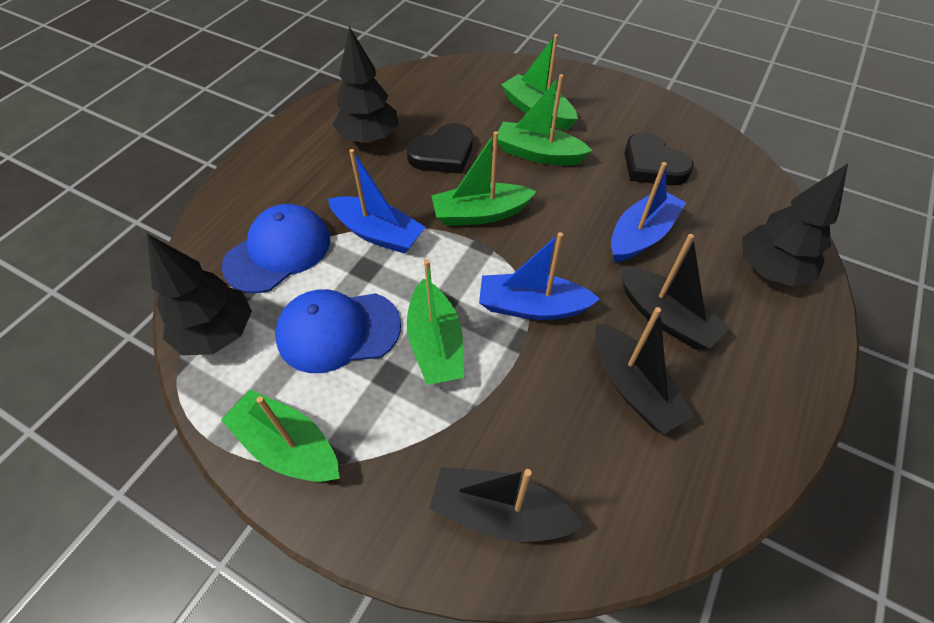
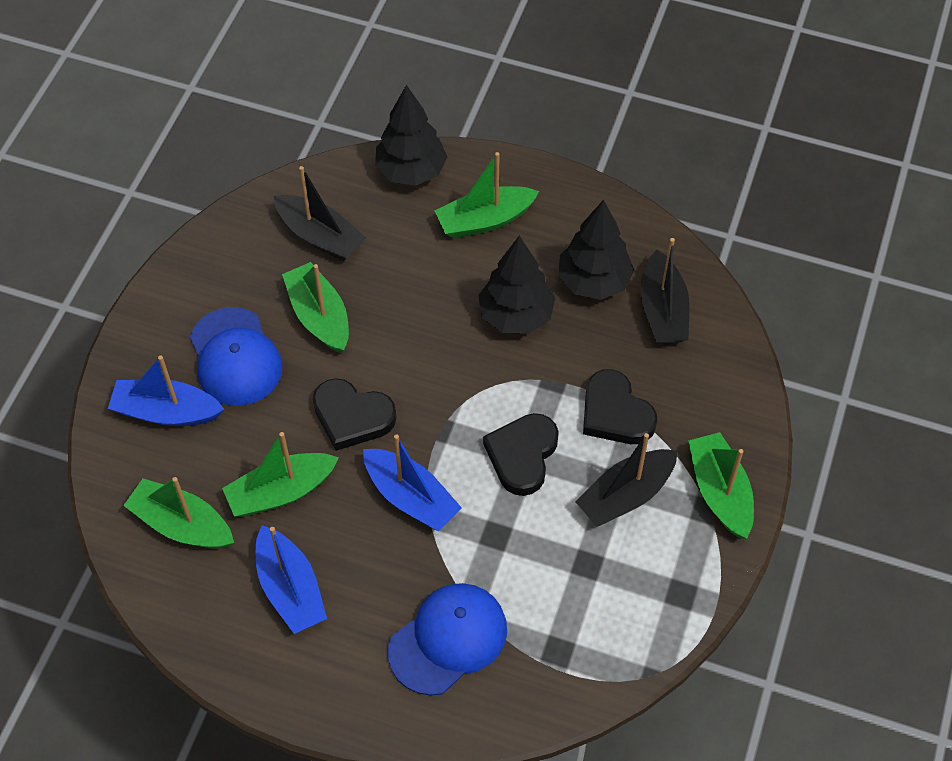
black heart: [406,123,473,174] [624,132,694,186] = 2 -> [313,378,396,451] [483,413,559,496] [583,369,657,444] = 3

